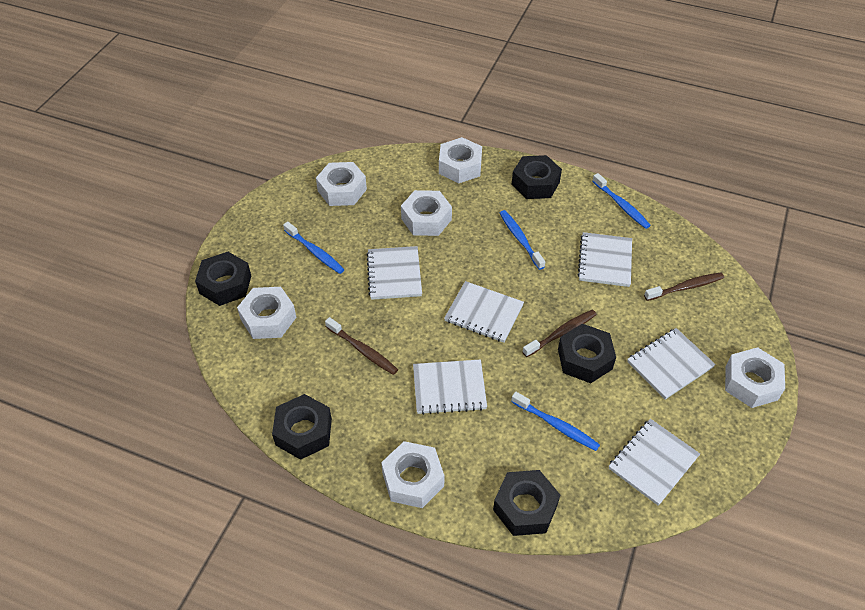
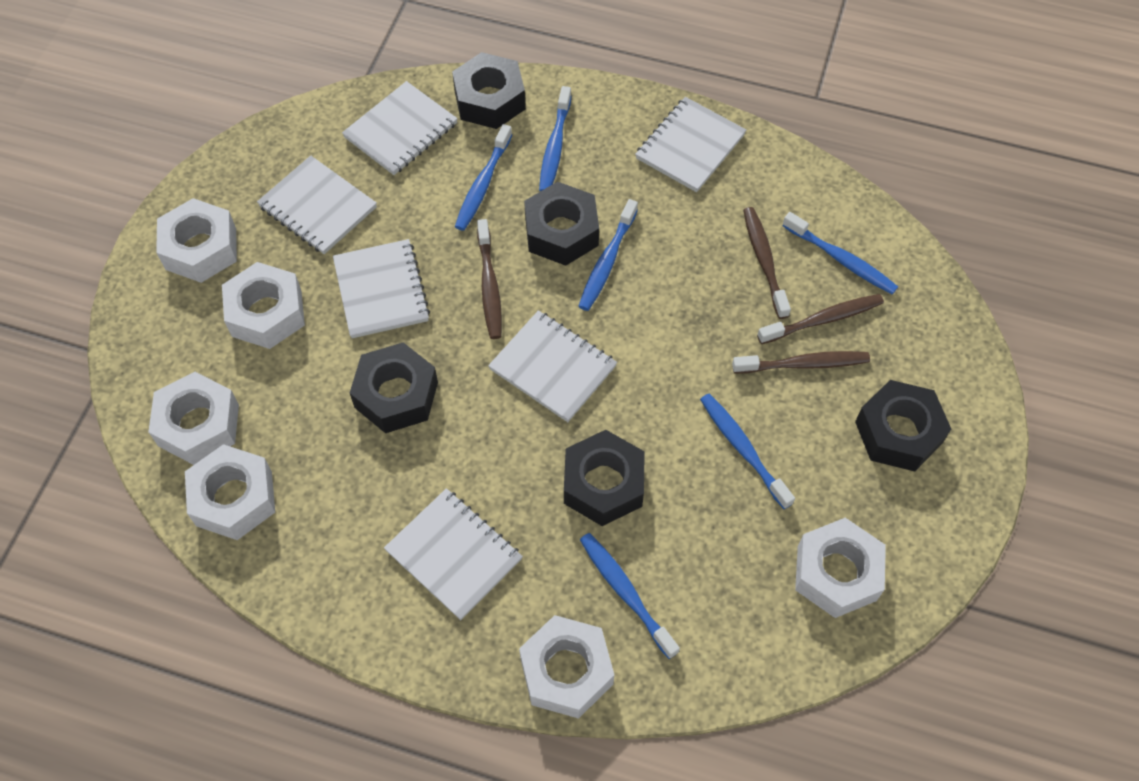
blue toothbrush: [283,221,345,274] [500,210,545,270] [511,392,600,451] [592,173,651,229] = 4 -> [455,124,512,231] [539,86,572,191] [578,199,638,311] [580,533,680,659] [700,394,795,509] [782,212,898,294] = 6
brown toothbrush: [325,317,398,375] [523,310,597,357] [644,272,724,301] = 3 -> [477,219,502,339] [732,351,870,373] [743,207,791,319] [757,294,884,344] = 4

